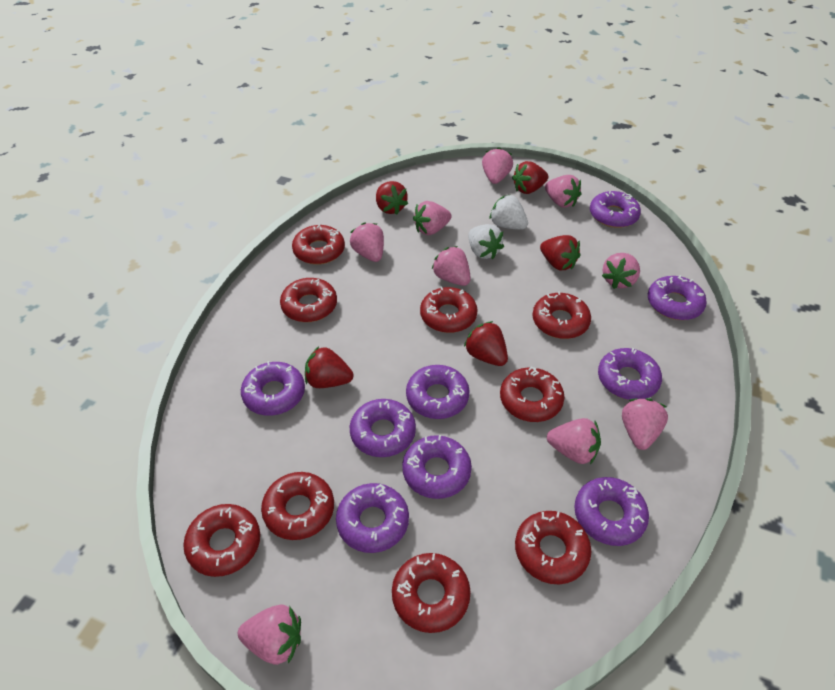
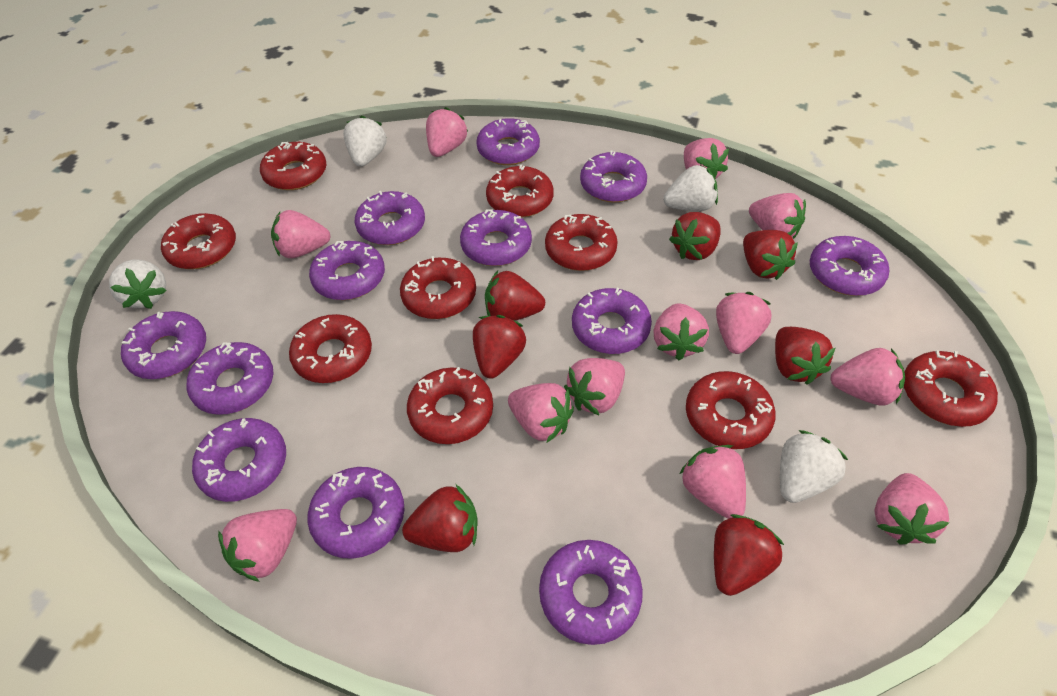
pink strawberry: [238,605,301,665] [350,222,384,262] [413,201,452,235] [432,246,471,286] [482,147,513,184] [545,175,581,208] [547,418,601,464] [602,253,640,289] [622,398,668,450] = 9 -> [218,509,297,582] [271,210,331,258] [426,107,468,157] [508,383,574,443] [564,358,625,415] [653,303,709,361] [680,445,746,519] [684,138,729,179] [716,292,772,354] [749,193,806,239] [830,348,905,406] [875,473,949,545] = 12
purple donut: [241,361,305,416] [336,483,409,553] [350,399,416,457] [402,435,472,499] [406,365,470,419] [574,477,649,546] [590,191,641,228] [598,348,662,400] [648,275,707,320] = 9 -> [121,311,206,379] [186,342,273,415] [192,418,286,502] [308,467,405,559] [309,241,385,300] [355,191,425,245] [460,209,532,266] [476,118,540,165] [539,540,643,645] [572,288,652,354] [580,151,647,203] [810,236,889,296] = 12
red strawberry: [305,346,354,388] [376,181,408,215] [464,321,508,366] [512,161,548,194] [540,235,580,271] = 5 -> [402,485,477,552] [473,315,526,379] [485,271,545,321] [669,212,721,260] [714,514,784,596] [743,230,798,280] [775,327,835,385] = 7
white strawberry: [468,224,504,259] [490,195,528,230] = 2 -> [109,259,167,309] [343,116,387,167] [663,165,718,211] [780,430,848,503] = 4

